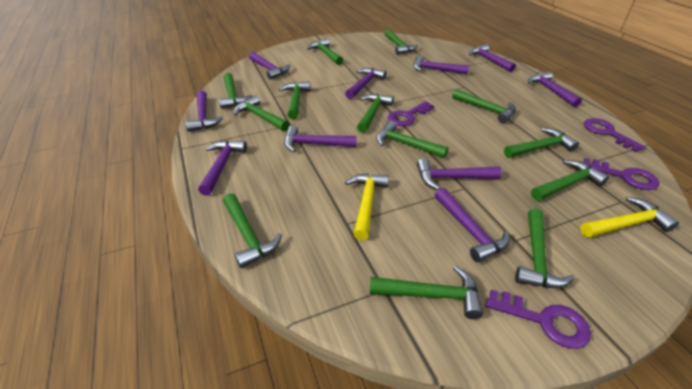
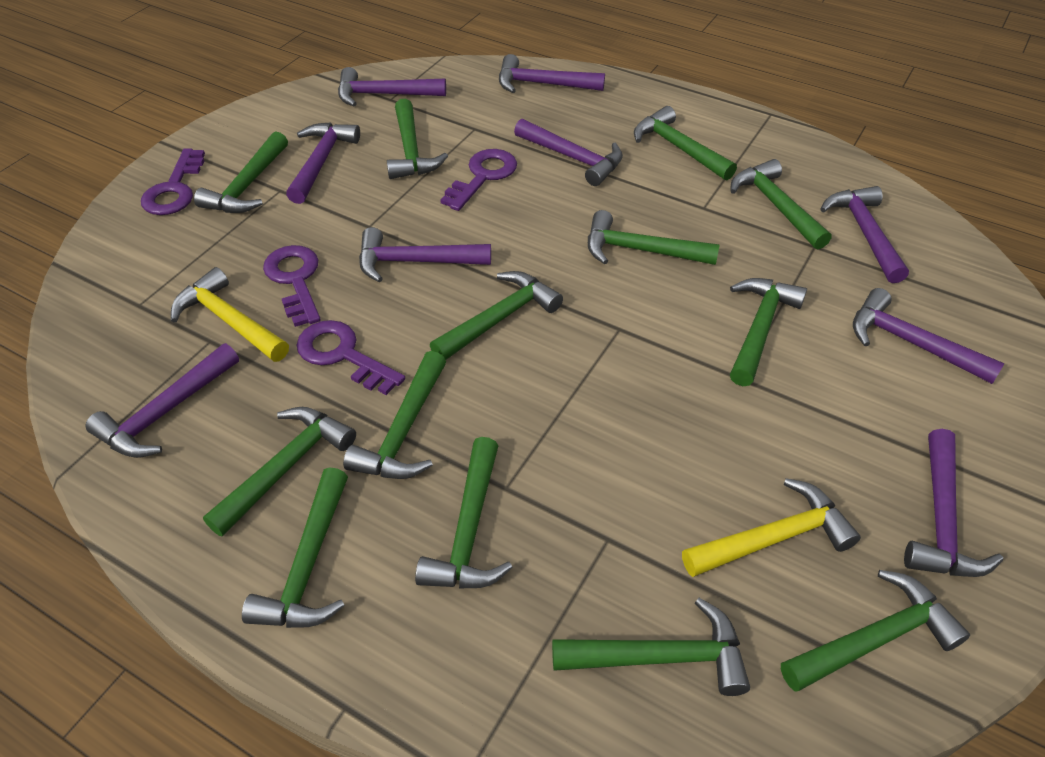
purple hammer: [185,91,223,132] [198,140,247,196] [249,52,290,80] [284,125,356,152] [345,68,386,99] [413,55,469,74] [417,158,502,190] [435,188,510,262] [469,44,516,72] [528,71,582,107] = 10 -> [86,343,239,458] [286,122,360,204] [338,67,446,106] [359,227,491,282] [499,54,605,93] [514,119,623,186] [820,186,909,283] [853,288,1005,384] [904,429,1003,577] = 9

